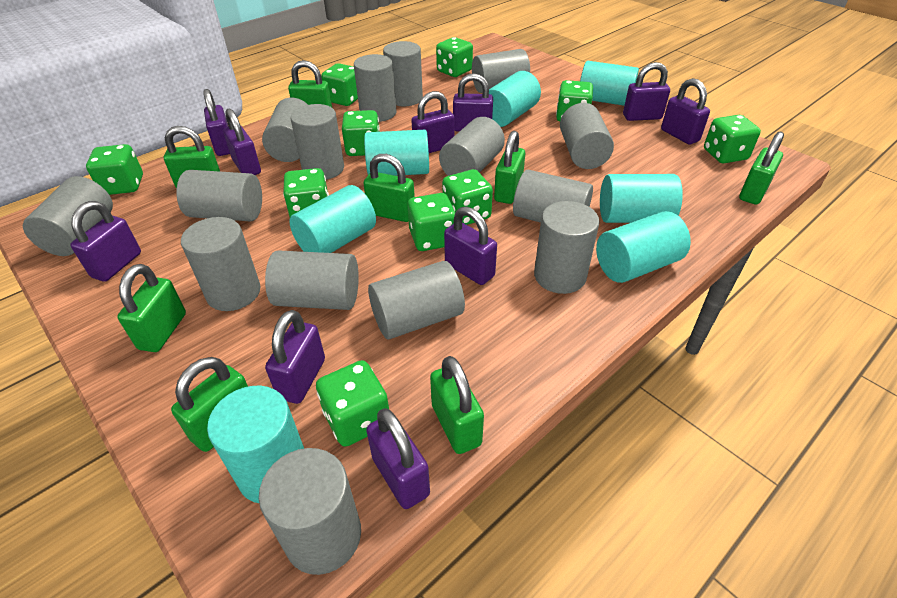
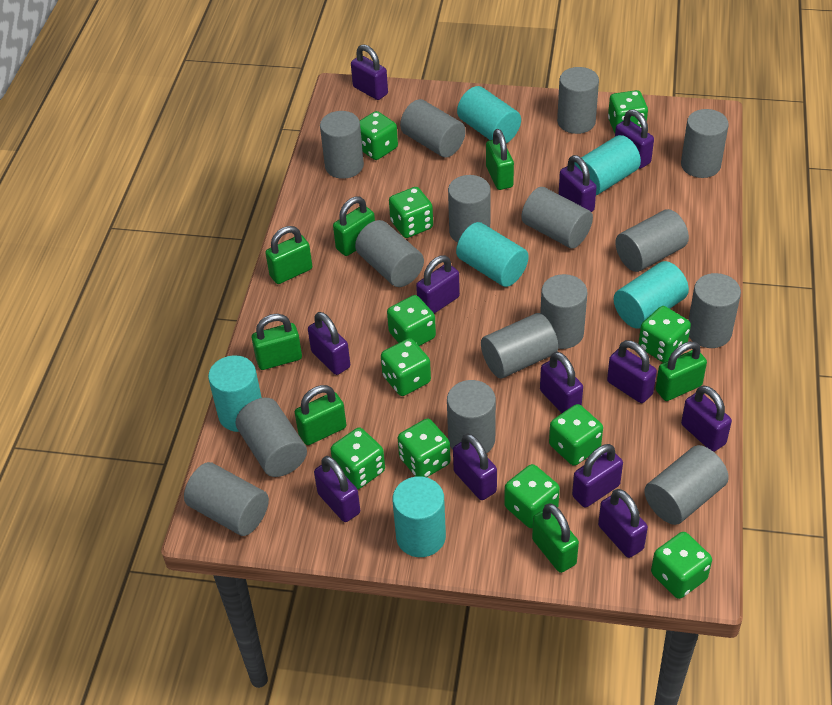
green dice: [86,144,143,195] [283,168,329,217] [316,360,389,447] [321,63,358,106] [342,110,380,156] [407,193,455,251] [436,37,473,77] [442,169,493,225] [556,80,593,122] [704,115,761,164] = 10 -> [331,428,385,490] [360,111,398,160] [381,338,431,396] [387,295,436,346] [389,187,433,238] [398,418,451,477] [504,464,560,528] [549,404,603,466] [608,90,648,133] [638,306,691,363] [651,532,712,599] = 11
green padlock: [117,264,186,352] [164,126,220,188] [171,357,248,452] [288,60,332,107] [363,154,415,222] [430,356,484,454] [494,131,525,204] [739,132,784,205] = 8 -> [252,314,302,370] [265,226,312,284] [295,385,346,445] [333,196,375,256] [486,129,514,190] [532,503,579,573] [656,341,707,401] = 7
purple padlock: [70,201,141,282] [203,89,230,156] [223,108,261,175] [265,310,325,404] [366,408,430,509] [411,91,455,153] [444,206,497,285] [453,73,493,132] [623,62,670,121] [661,78,710,145] = 10 -> [308,312,350,375] [314,456,360,522] [351,44,388,100] [416,255,460,314] [453,433,497,500] [540,352,583,413] [559,155,597,212] [572,444,623,508] [598,489,648,558] [607,340,657,403] [615,109,654,169] [681,385,732,452] = 12
turquoise cylinder: [207,386,304,503] [289,185,376,253] [364,130,429,176] [489,71,541,127] [580,61,639,106] [596,211,691,283] [600,174,683,223] = 7 -> [208,355,262,432] [393,476,446,557] [456,222,529,287] [457,86,521,143] [574,135,641,196] [614,261,689,329] = 6

